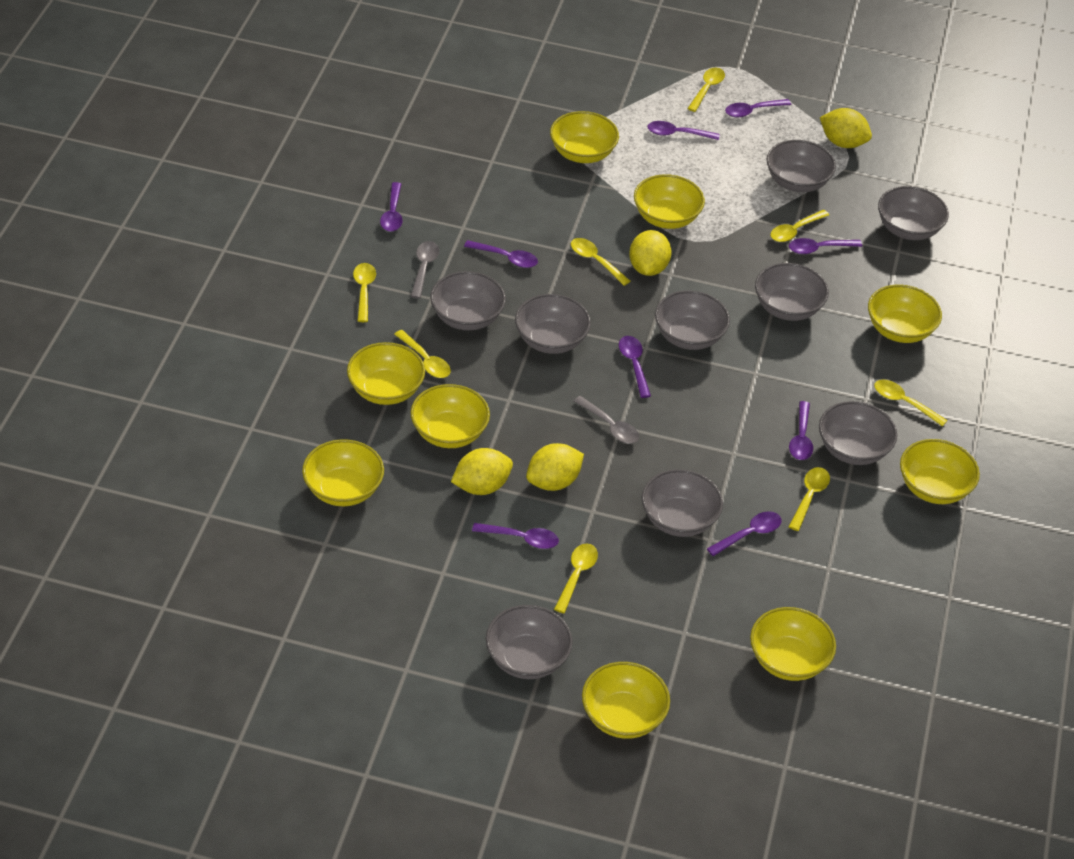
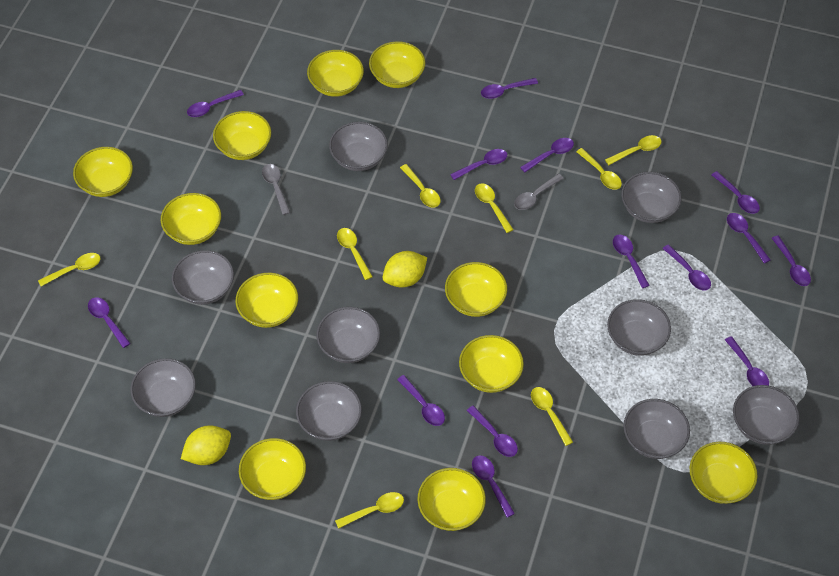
purple spoon: [380,182,403,232] [464,240,538,268] [472,523,559,549] [619,336,651,398] [647,121,719,140] [707,511,782,556] [725,99,791,117] [789,238,862,254] [789,401,813,460] = 9 -> [88,297,131,348] [187,90,244,117] [397,375,445,426] [450,149,507,180] [467,406,518,457] [472,455,515,518] [481,78,538,99] [520,138,574,173] [613,235,650,288] [662,244,711,290] [712,171,760,214] [725,336,769,386] [727,213,771,264] [772,235,811,286] = 14
yellow bowl: [302,439,384,506] [347,342,425,405] [411,384,490,448] [550,111,619,163] [582,662,670,739] [634,174,705,229] [750,607,836,681] [868,285,942,343] [900,439,980,504] = 9 -> [73,147,133,197] [161,193,221,245] [213,111,271,160] [236,273,298,328] [239,438,306,500] [307,50,364,97] [369,41,425,88] [417,468,486,531] [445,262,507,317] [459,335,524,393] [690,442,758,504] = 11
yellow lemon: [451,448,513,495] [526,443,584,491] [629,230,672,276] [820,108,872,148] = 4 -> [181,425,231,465] [383,251,427,288] = 2

